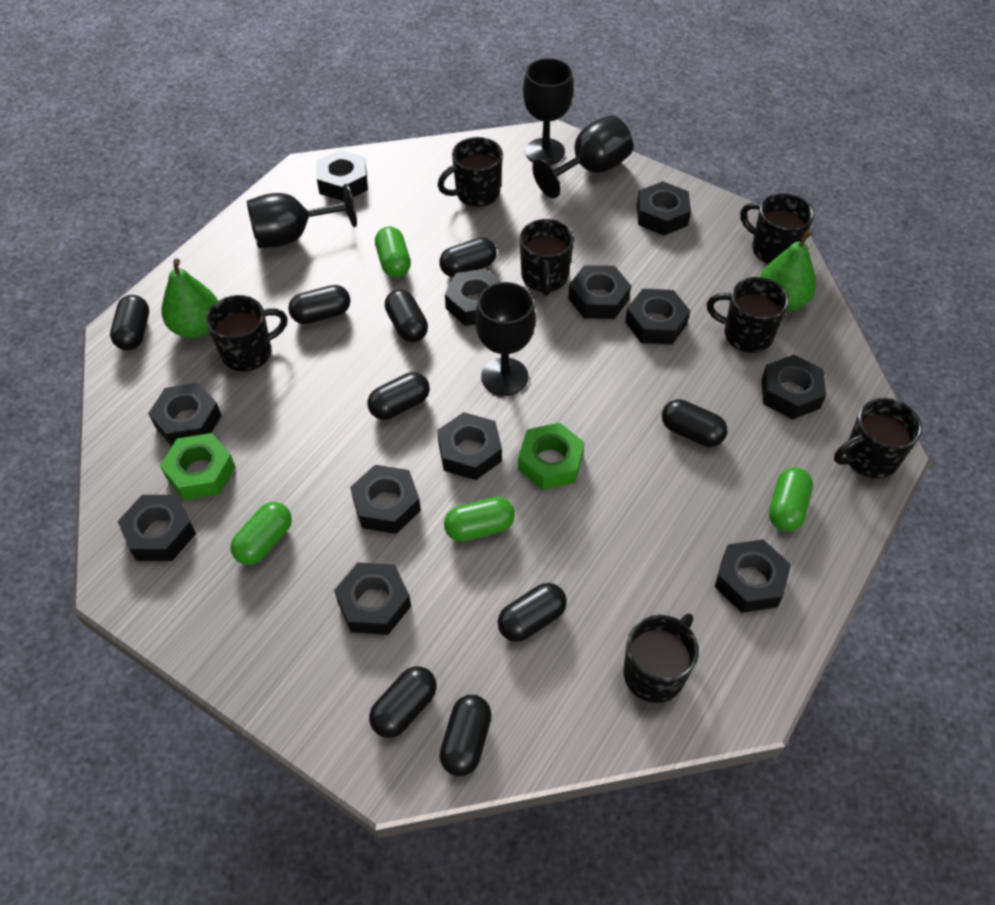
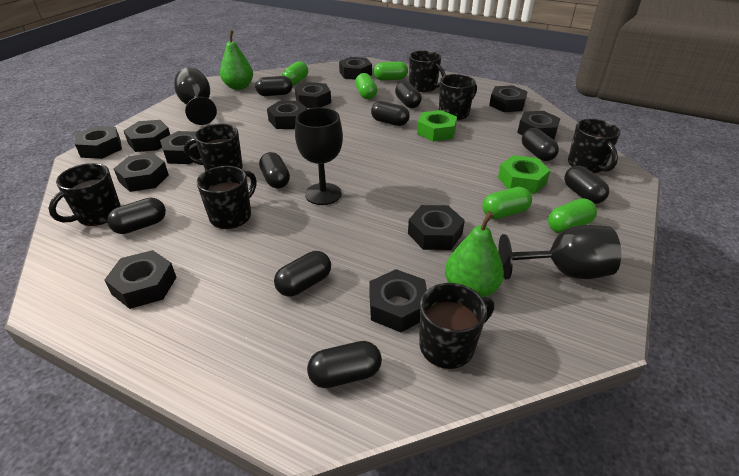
black goblet: [247,184,357,248] [475,282,536,396] [523,58,573,165] [532,115,633,198] = 4 -> [174,67,217,125] [295,107,343,205] [498,225,621,279] = 3
green capsule: [230,502,292,565] [375,226,411,278] [444,497,515,542] [769,467,813,532] = 4 -> [282,61,308,86] [355,73,377,99] [374,62,408,80] [482,187,532,219] [548,198,597,233] = 5

